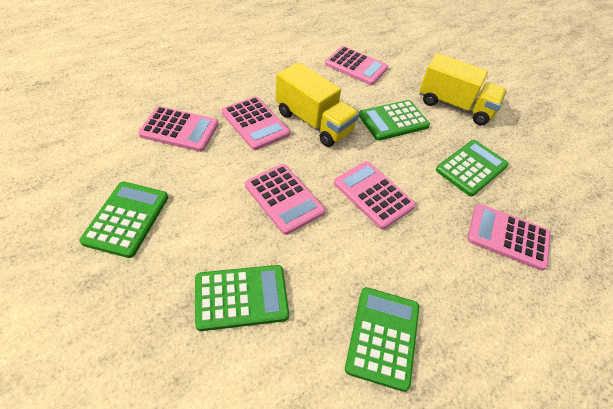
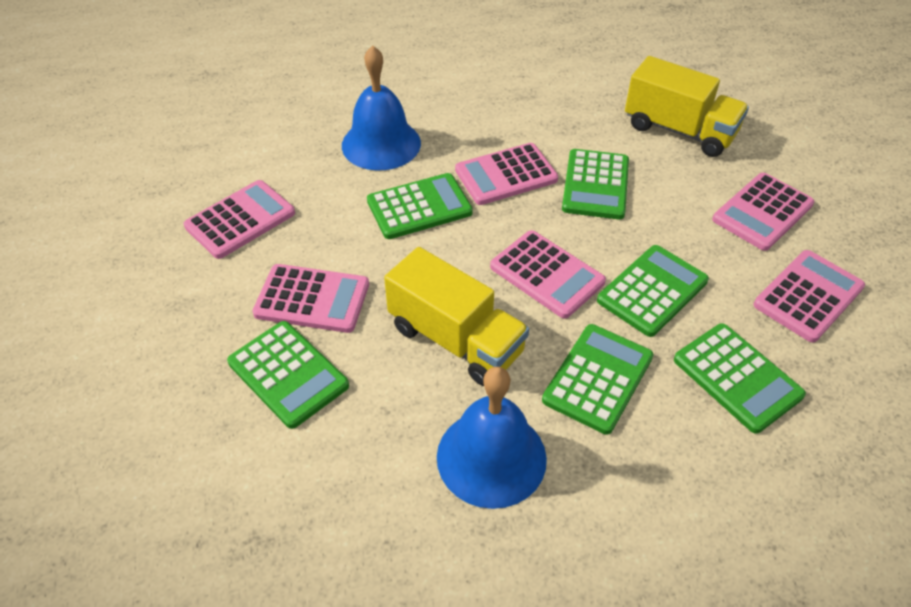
blue bell: none = 0 -> [342,45,421,171] [437,367,547,509] = 2
green calculator: [79,181,168,258] [195,265,289,331] [345,287,419,392] [359,100,430,141] [436,140,509,196] = 5 -> [227,321,349,429] [367,173,473,239] [542,324,654,435] [562,149,629,219] [597,245,709,337] [674,323,806,434] = 6

